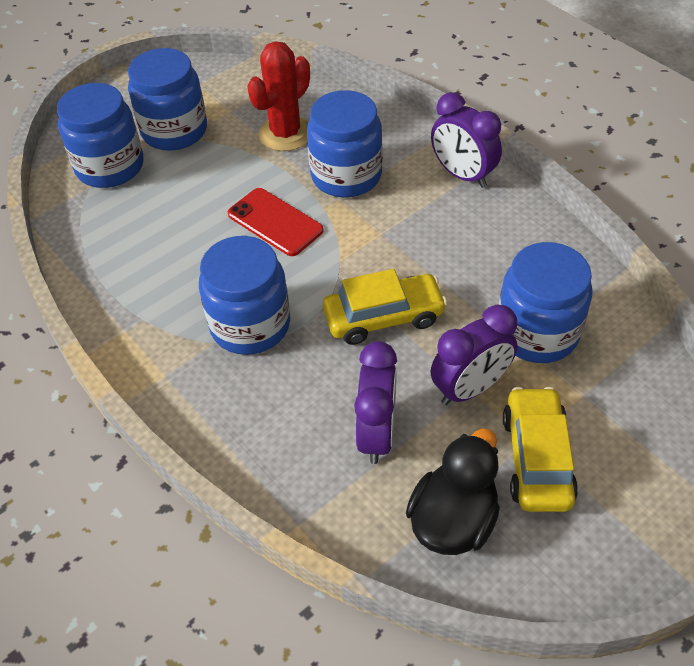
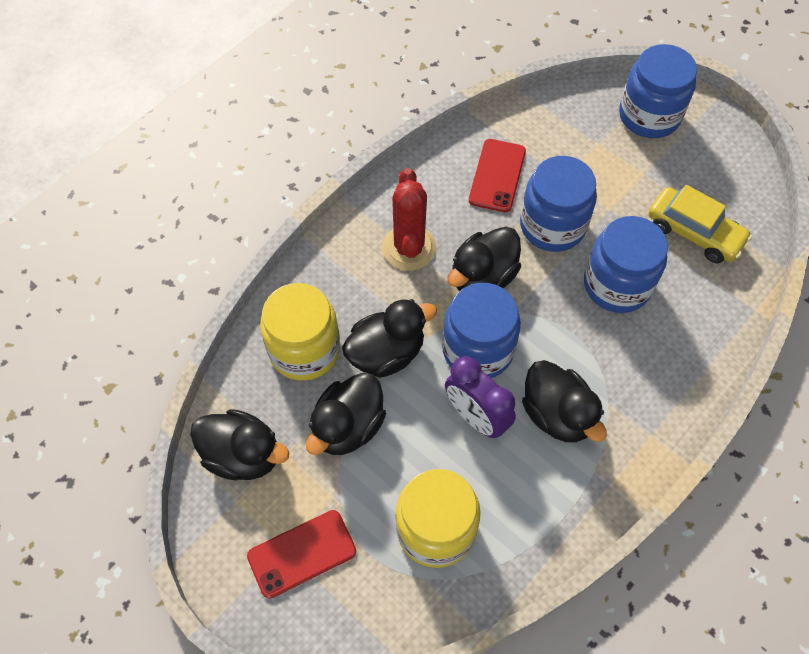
black duck: [406,428,500,555] = 1 -> [190,409,289,480] [306,373,386,455] [342,299,437,378] [447,227,521,291] [522,360,607,442] = 5
blue jar: [57,83,143,188] [128,48,207,151] [199,236,290,355] [307,90,382,198] [499,242,593,363] = 5 -> [442,283,521,378] [520,156,597,252] [584,216,668,313] [619,44,697,138] = 4
purple clock: [354,341,397,464] [431,92,502,188] [431,304,518,405] = 3 -> [445,356,516,438] = 1
red phone: [228,188,324,256] = 1 -> [247,510,356,599] [469,139,526,212] = 2
yellow car: [323,269,448,345] [503,387,578,512] = 2 -> [648,185,752,263] = 1
yellow jar: none = 0 -> [260,283,340,381] [396,469,481,568] = 2

